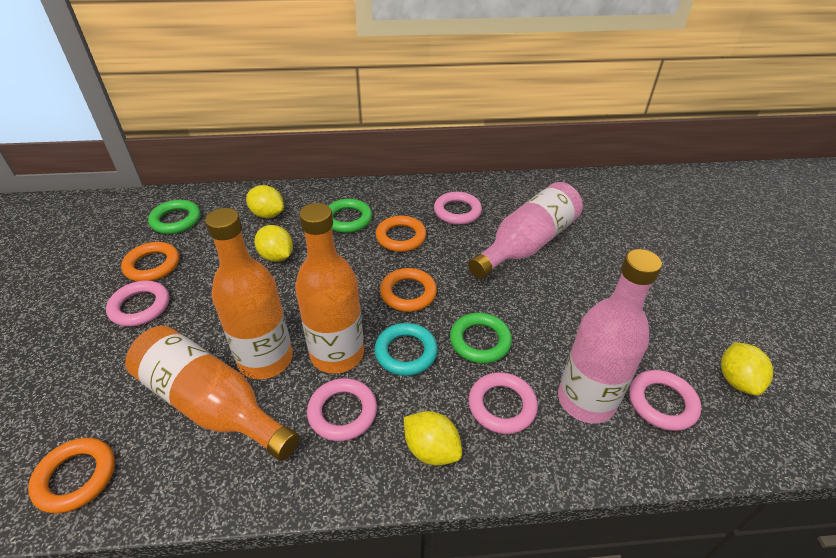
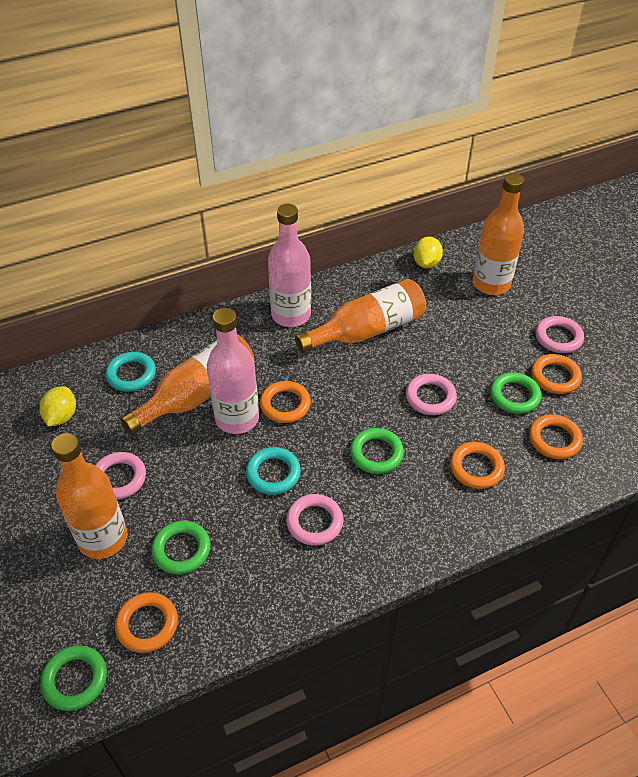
green ring: [148,200,201,234] [329,199,372,233] [450,313,512,364] = 3 -> [40,645,107,711] [151,520,211,574] [350,428,404,474] [490,372,541,414] = 4
orange bottle: [125,325,300,461] [205,208,293,380] [295,203,364,374] = 3 -> [51,433,127,559] [120,334,255,435] [295,279,426,353] [473,173,524,295] = 4
orange ring: [28,438,115,514] [121,242,179,281] [376,216,427,252] [380,268,437,312] = 4 -> [115,592,178,653] [260,381,311,423] [450,442,505,489] [529,414,583,459] [531,354,582,394] = 5
pink ring: [106,281,169,327] [307,378,377,441] [434,192,482,225] [468,372,538,434] [629,370,701,431] = 5 -> [95,452,146,500] [286,494,343,546] [406,374,457,415] [536,316,584,353] = 4
turquoise ring: [374,323,438,376] = 1 -> [105,352,156,392] [246,447,301,495] = 2
yellow lemon: [246,185,284,218] [254,225,293,262] [404,411,462,465] [721,342,773,396] = 4 -> [39,387,76,426] [413,237,443,268] = 2

